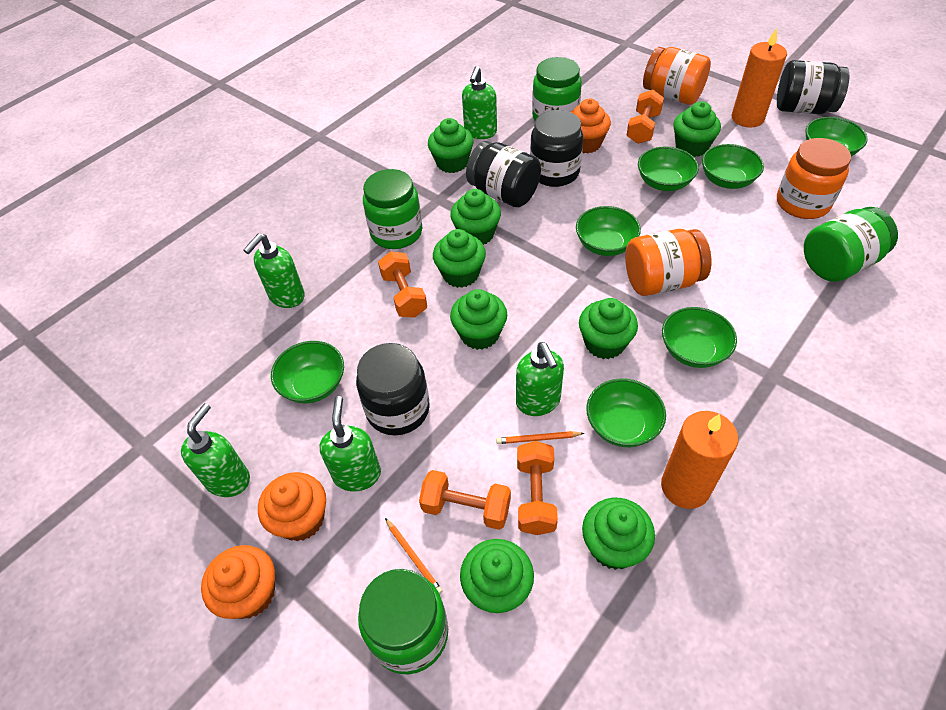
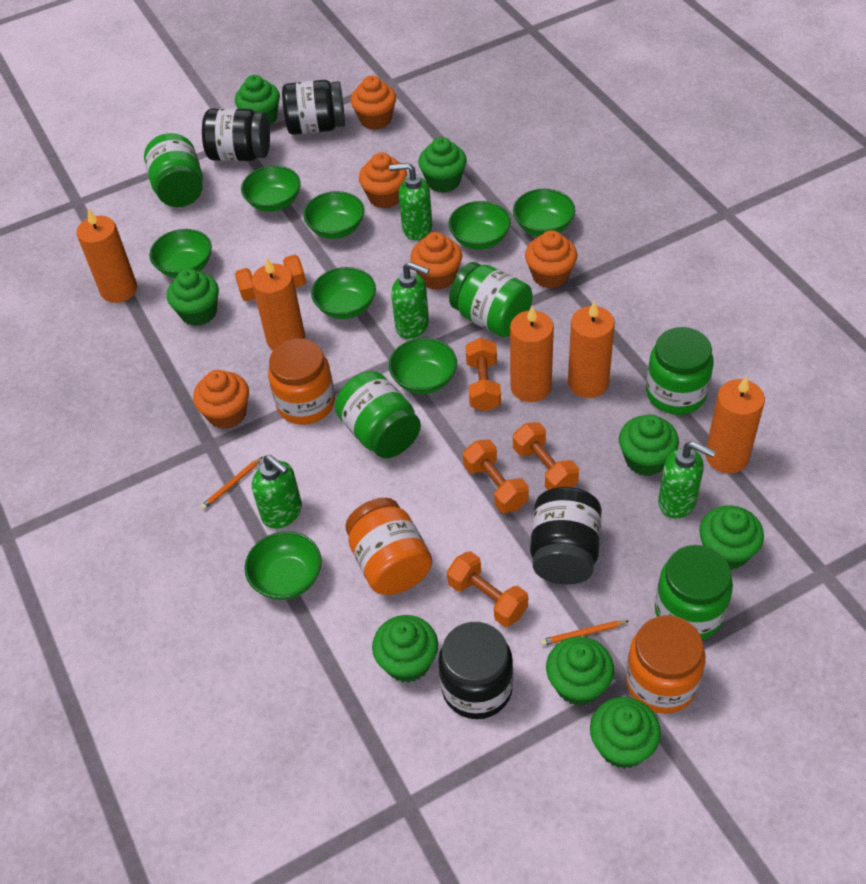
green bowl: [271,341,344,403] [576,206,641,256] [586,379,666,447] [638,146,699,191] [662,307,737,368] [702,144,764,189] [805,117,867,156] = 7 -> [149,229,212,278] [241,166,301,212] [245,531,322,600] [303,191,364,239] [311,267,376,319] [389,338,457,394] [448,201,511,250] [513,189,575,236] = 8
green jar: [358,569,448,674] [363,169,422,249] [532,57,582,121] [804,207,898,282] = 4 -> [144,133,203,207] [335,371,421,458] [449,262,533,337] [646,327,714,415] [655,545,733,640] = 5
green soap dispenser: [181,403,250,497] [243,234,305,308] [319,396,381,492] [462,66,497,139] [516,342,564,416] = 5 -> [252,455,302,529] [389,163,432,240] [391,262,430,339] [658,441,716,519] = 4
orange candle: [661,411,738,509] [732,28,787,128] = 2 -> [76,209,137,303] [252,258,305,350] [510,306,554,402] [568,301,615,398] [705,376,765,473] = 5
orange cupcake: [201,545,275,619] [258,472,326,541] [571,99,611,153] = 3 -> [193,370,249,429] [351,76,396,130] [359,152,407,208] [410,232,462,290] [525,230,577,288] = 5
orange dumbbell: [378,251,427,318] [419,470,511,530] [517,441,558,535] [626,90,664,144] = 4 -> [235,255,306,301] [447,551,528,627] [463,439,529,513] [465,338,501,411] [513,422,579,490] = 5

